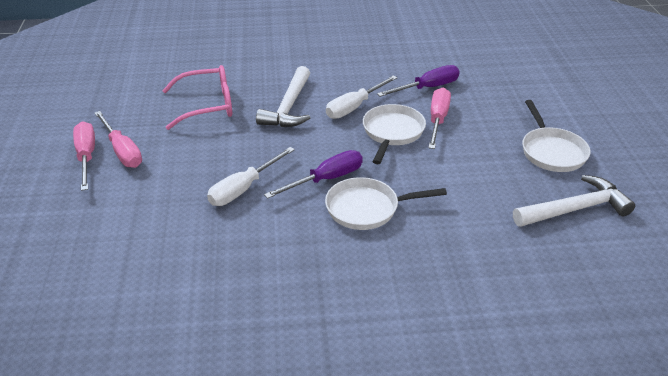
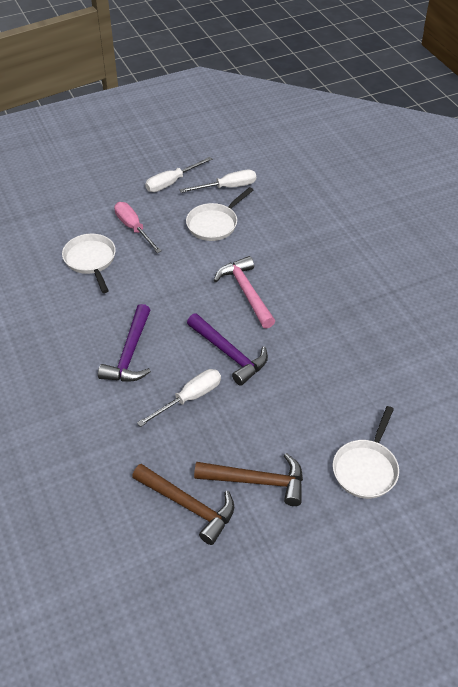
brown hammer: none = 0 -> [132,464,234,545] [194,453,303,506] = 2
pink glasses: [162,65,232,130] = 1 -> none = 0
pink hammer: none = 0 -> [214,256,275,329] = 1
pink screwdriver: [73,121,95,191] [94,111,142,168] [428,88,451,149] = 3 -> [114,202,161,253] = 1
purple hammer: none = 0 -> [98,304,151,382] [187,313,268,386] = 2
purple screwdriver: [264,150,363,199] [377,65,460,97] = 2 -> none = 0
white hammer: [256,66,310,127] [513,175,635,227] = 2 -> none = 0
white screwdriver: [207,147,295,206] [326,75,398,119] = 2 -> [137,369,221,427] [145,157,212,192] [180,170,256,193] = 3

